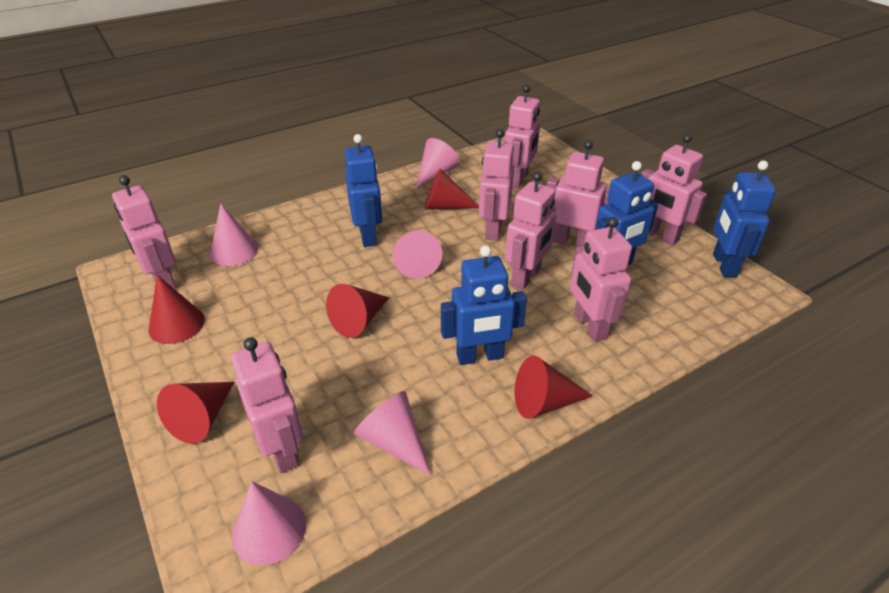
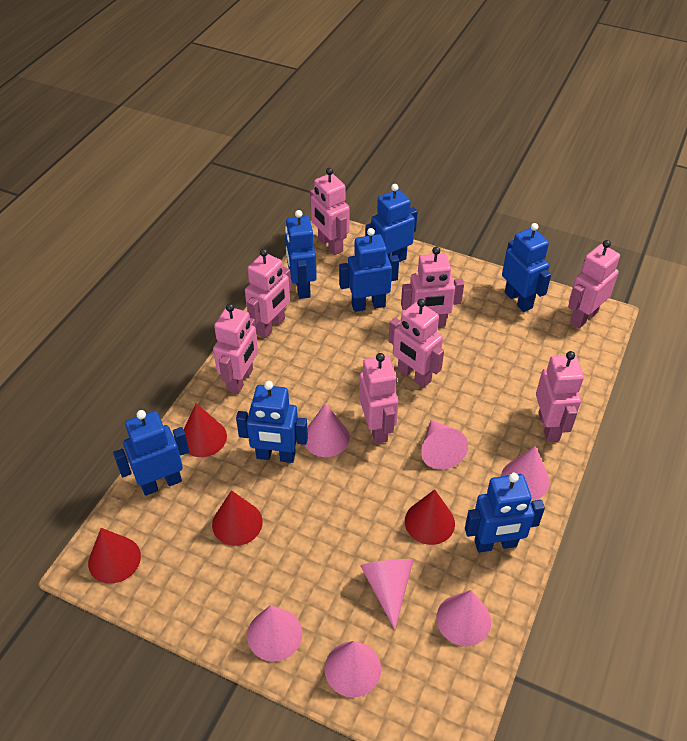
blue robot: [345,134,382,247] [441,245,527,365] [595,161,658,265] [713,161,776,277] = 4 -> [113,410,189,496] [236,381,308,463] [285,210,317,299] [339,228,399,312] [365,184,418,262] [465,473,545,553] [502,223,551,312] = 7
pink cone: [210,203,258,266] [232,481,306,565] [354,391,430,476] [393,230,442,279] [416,138,460,188] = 5 -> [247,605,302,662] [305,403,350,457] [325,641,381,698] [360,559,413,630] [421,420,468,470] [436,590,491,646] [501,446,550,500] = 7
red cone: [148,275,205,344] [157,382,234,444] [326,284,389,338] [425,168,479,210] [514,356,593,419] = 5 -> [88,528,141,584] [183,403,227,457] [212,490,263,546] [405,489,455,545] = 4

